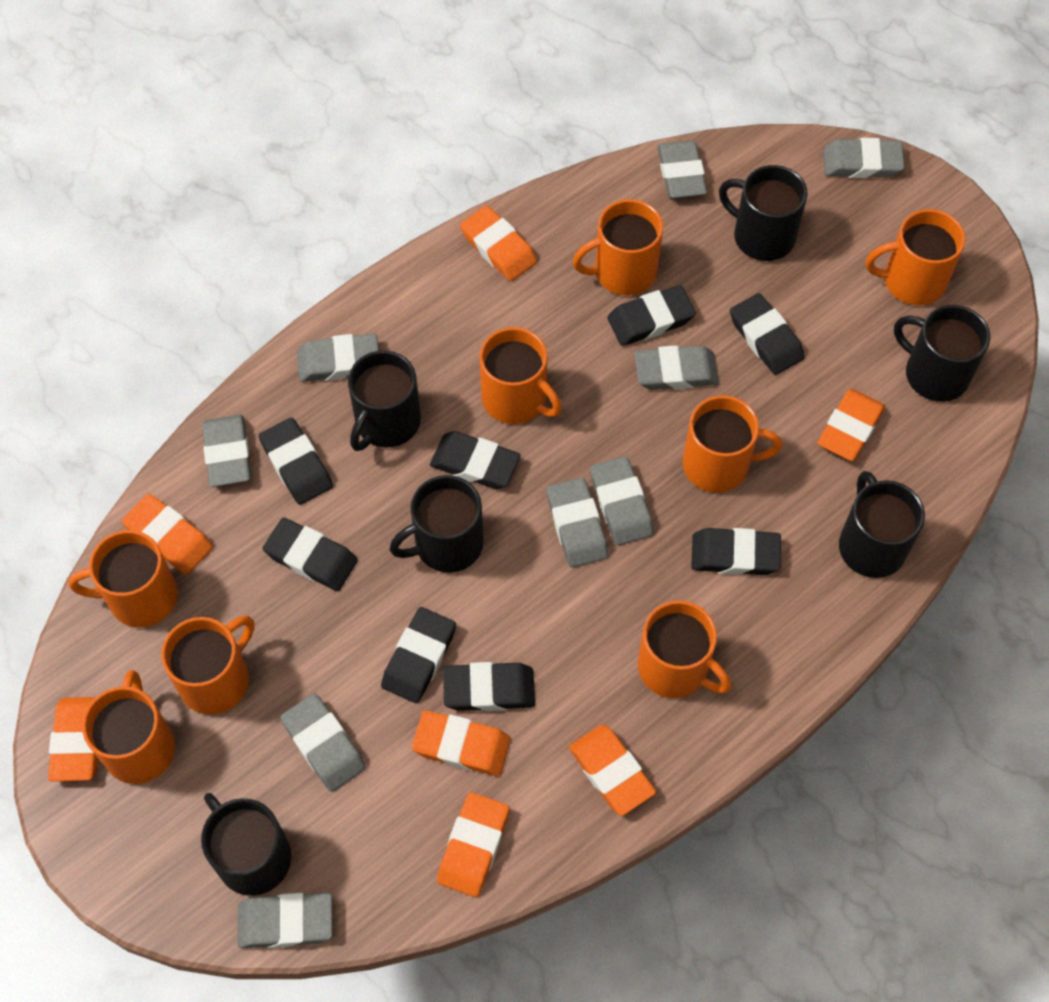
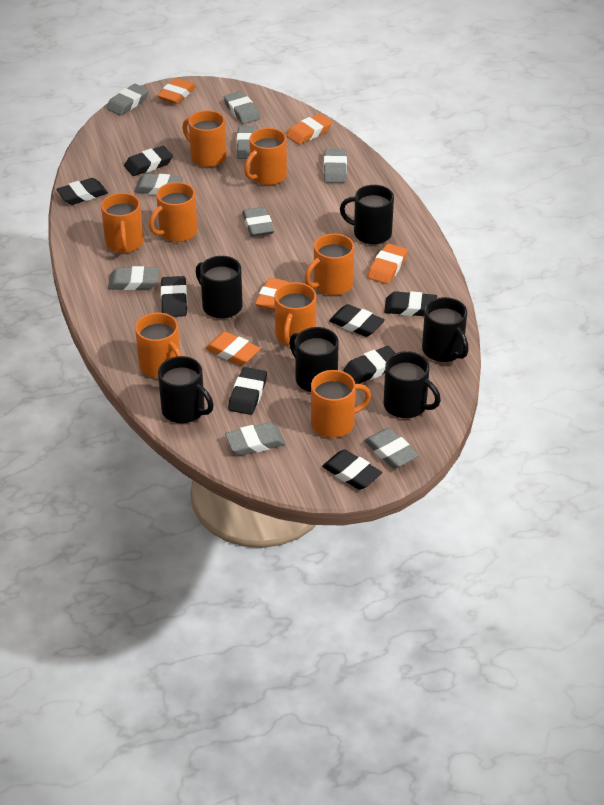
orange eraser: [48,697,98,781] [122,494,213,575] [412,710,511,776] [437,792,510,897] [460,206,537,281] [569,724,656,816] [817,389,885,461] = 7 -> [157,78,196,104] [205,331,261,365] [255,277,292,310] [286,113,332,145] [367,243,408,284] = 5

